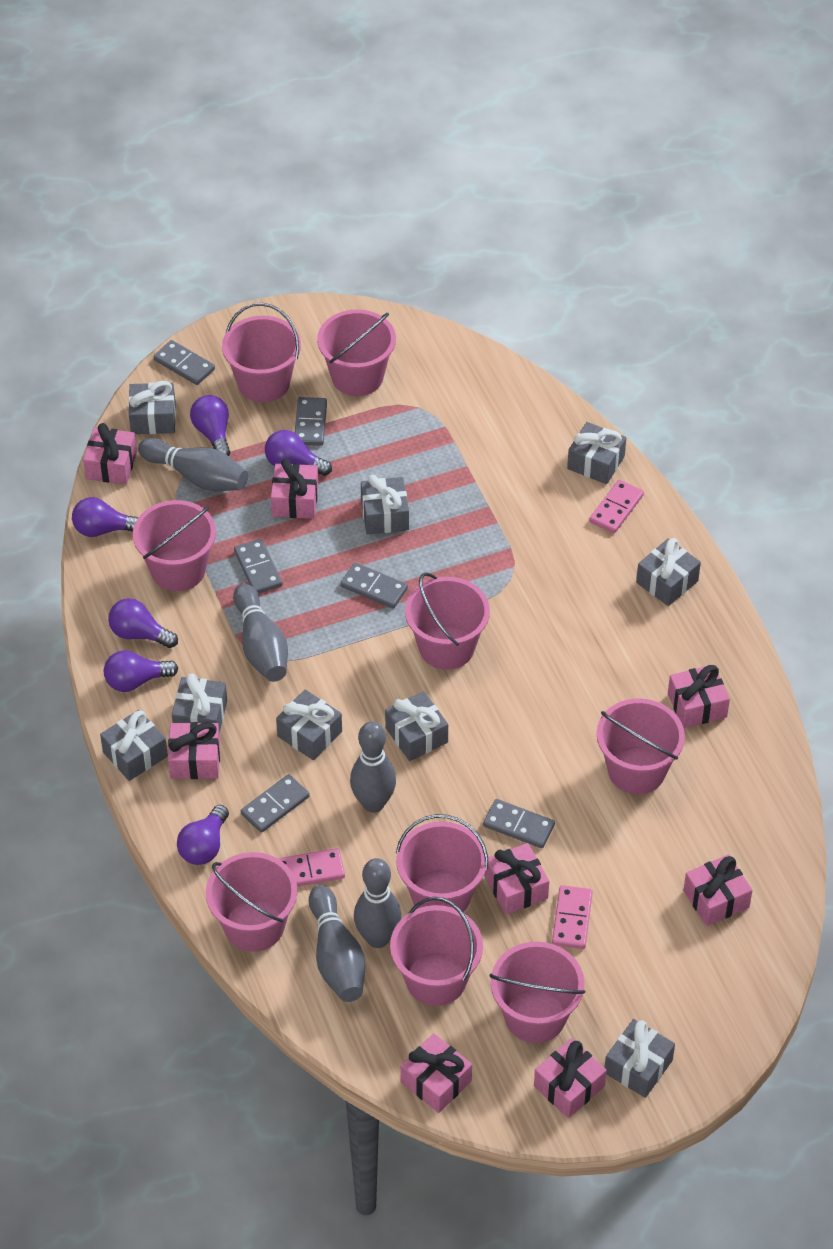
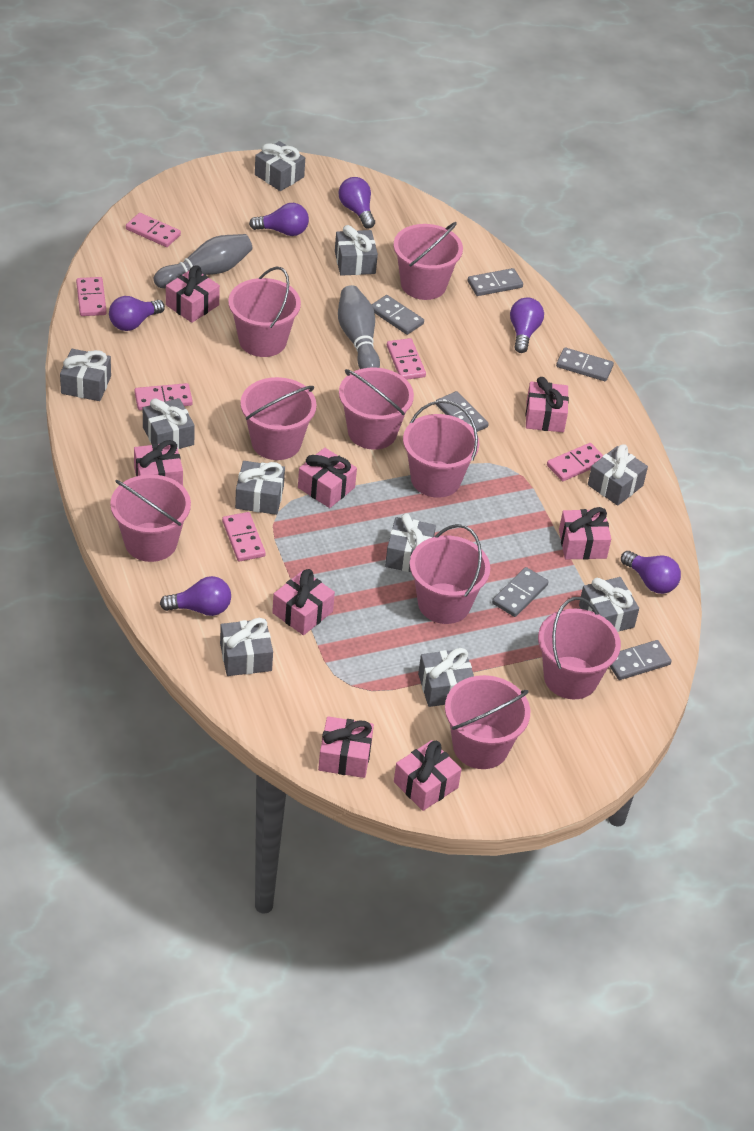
grey bowling pin: [138,438,248,491] [233,583,288,682] [309,885,365,1002] [350,721,396,813] [354,858,401,948] = 5 -> [154,234,252,288] [338,285,380,369] = 2
grey gift: [100,710,168,781] [128,381,176,434] [172,673,227,733] [276,690,342,760] [361,475,409,534] [385,691,448,761] [567,422,626,484] [605,1019,675,1098] [636,538,701,606] = 9 -> [60,349,111,401] [143,398,195,449] [220,618,273,676] [235,461,285,515] [255,141,305,191] [335,225,378,276] [385,513,436,572] [418,648,474,707] [579,577,639,632] [588,444,648,506] = 10
pink domino: [278,848,345,887] [552,885,593,949] [589,480,644,533] = 3 -> [76,277,107,316] [126,213,181,247] [134,383,193,410] [222,512,266,562] [387,338,426,380] [547,443,603,481] = 6

